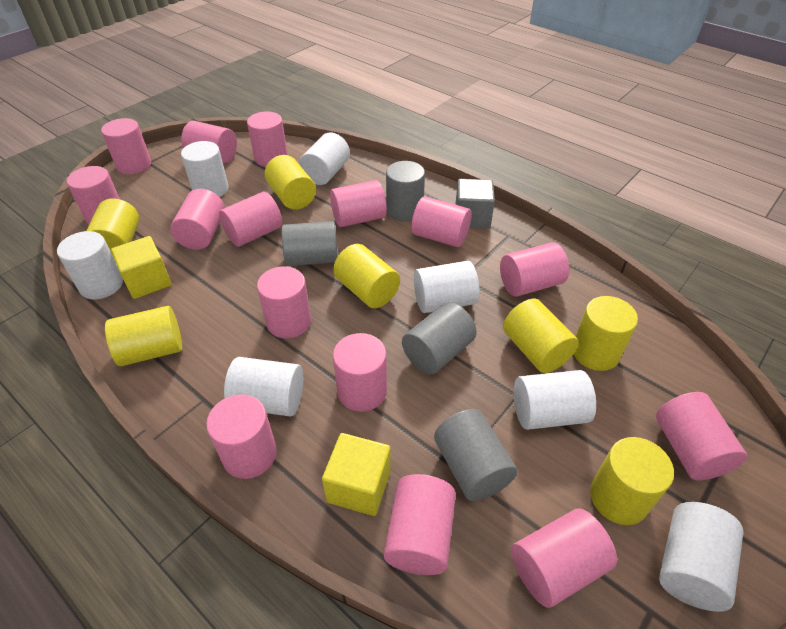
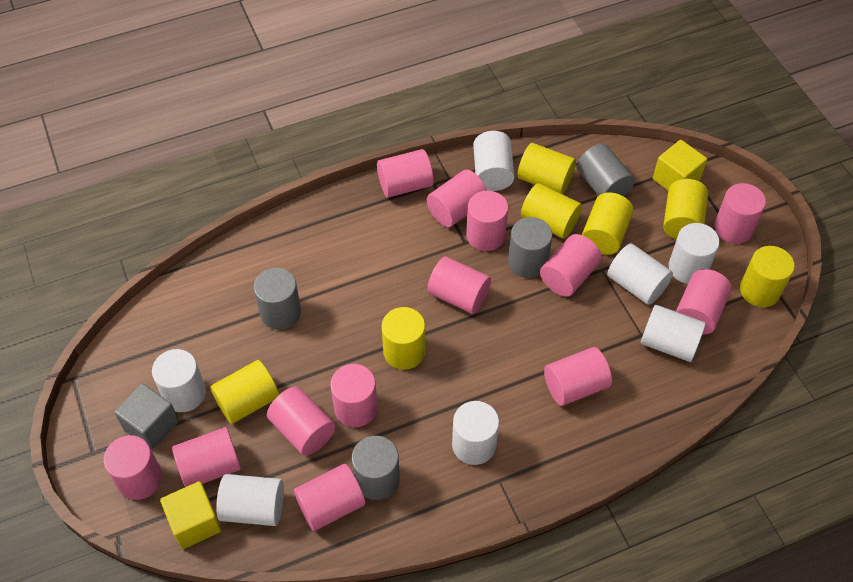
pink cylinder: [67,166,120,224] [101,118,151,174] [170,189,225,250] [181,121,237,163] [206,394,277,479] [219,192,282,247] [247,111,288,167] [257,266,311,338] [330,180,387,227] [333,333,387,412] [384,474,456,575] [411,196,472,247] [500,243,569,297] [511,509,617,608] [656,392,747,480] = 15 -> [103,435,162,500] [172,427,241,487] [267,387,336,456] [294,464,365,531] [330,364,378,427] [377,149,434,198] [427,170,487,227] [427,257,491,314] [466,191,508,251] [540,234,602,297] [544,347,612,406] [676,269,732,334] [714,183,766,244] = 13

